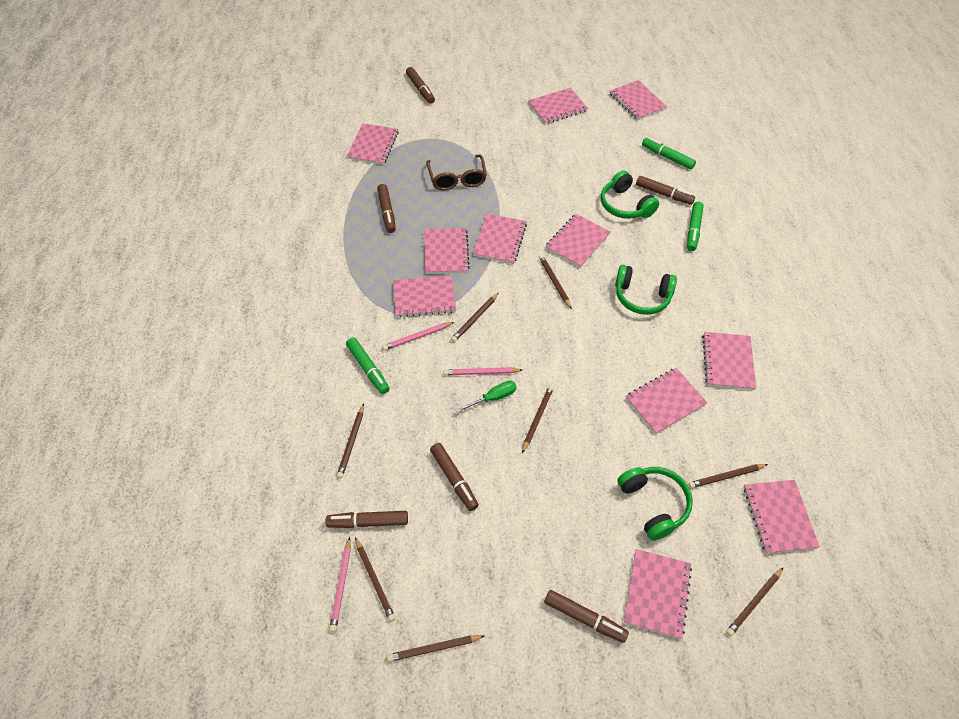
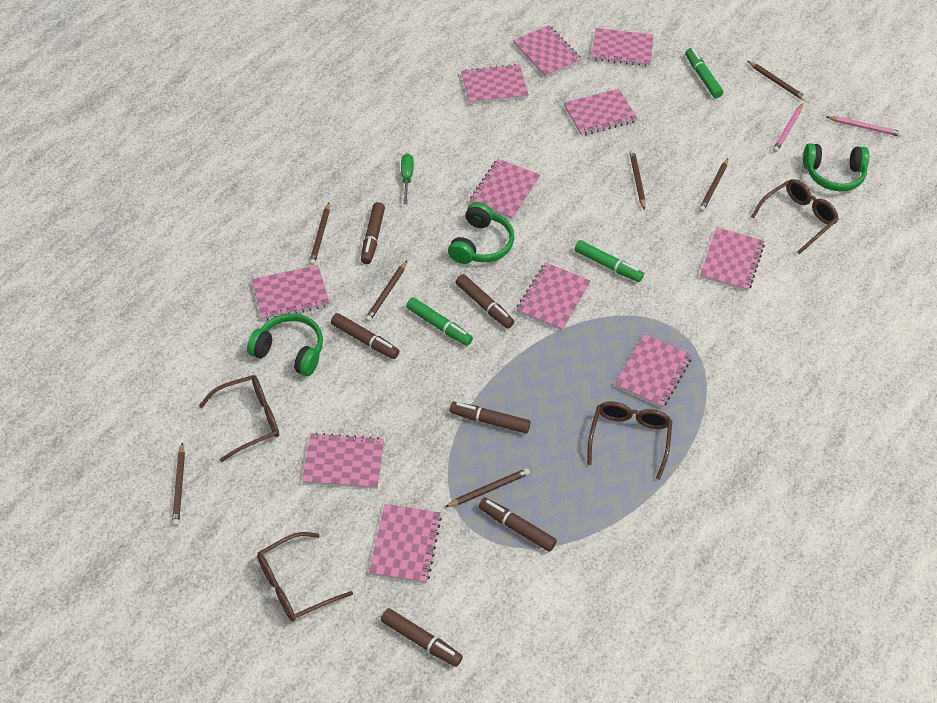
brown glasses: [426,154,487,190] = 1 -> [199,375,279,462] [257,532,353,621] [587,401,672,480] [751,179,839,254] = 4
brown pencil: [337,404,364,478] [355,537,396,622] [387,635,484,662] [451,293,499,342] [522,385,554,453] [539,255,572,309] [688,464,768,488] [726,567,784,636] = 8 -> [172,442,185,526] [309,202,330,265] [365,261,407,322] [445,468,530,507] [629,150,646,210] [699,158,728,212] [748,61,807,101] = 7
pink pencil: [329,537,351,632] [382,322,454,351] [444,367,522,375] = 3 -> [773,103,803,152] [825,116,903,137] = 2

